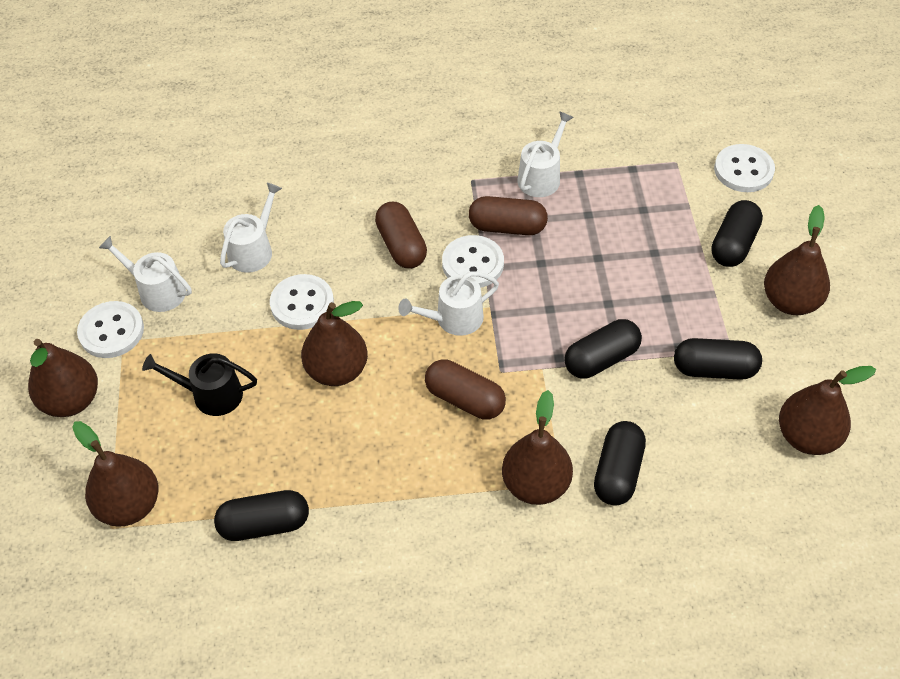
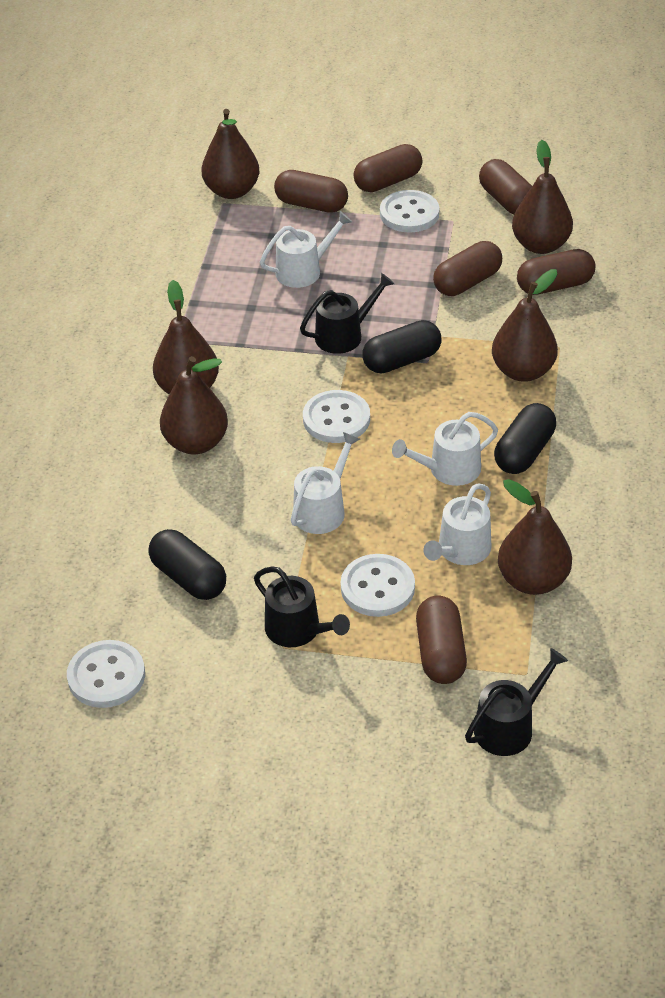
black capsule: [214,490,309,541] [564,319,642,379] [594,421,646,505] [674,338,762,380] [711,200,763,267] = 5 -> [148,529,226,600] [362,320,442,373] [494,403,556,474] = 3
black watering can: [142,353,257,416] = 1 -> [254,566,350,647] [300,273,394,354] [465,648,568,756] = 3
brown capsule: [375,202,427,268] [425,359,506,420] [469,196,548,235] = 3 -> [274,170,348,213] [354,144,423,192] [416,595,467,684] [433,241,502,296] [479,159,532,215] [517,249,596,295] = 6

